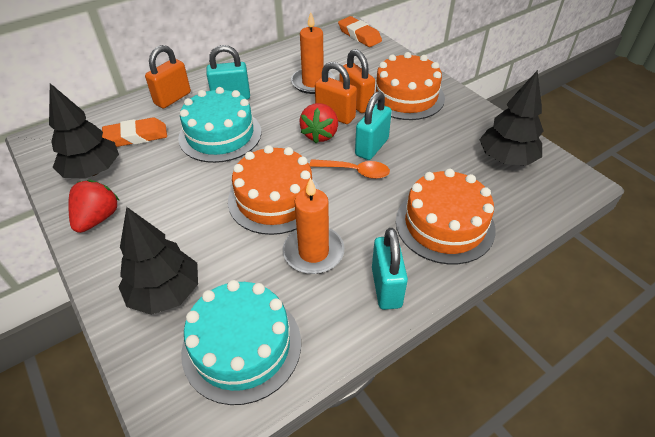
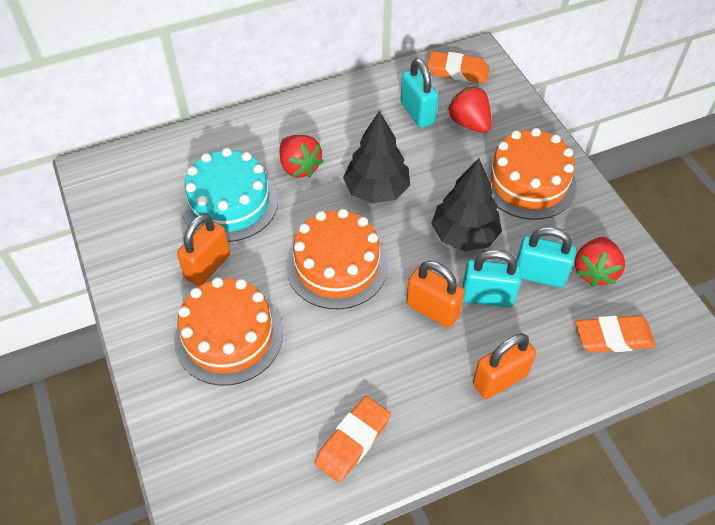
black tree: [49,83,119,179] [119,207,198,315] [479,70,544,166] = 3 -> [343,110,410,204] [431,158,502,251] = 2
orange candle: [283,178,345,274] [291,12,335,94] = 2 -> none = 0
orange eraser: [102,118,167,147] [338,16,382,47] = 2 -> [315,396,391,483] [427,51,489,83] [576,315,656,353] = 3
orange spoon: [309,159,390,179] = 1 -> none = 0
red strawberry: [68,180,120,233] [299,103,338,143] = 2 -> [280,135,324,178] [447,86,492,133] [574,237,625,287] = 3
turquoise cake: [178,87,261,163] [181,280,301,405] = 2 -> [181,148,278,242] = 1

